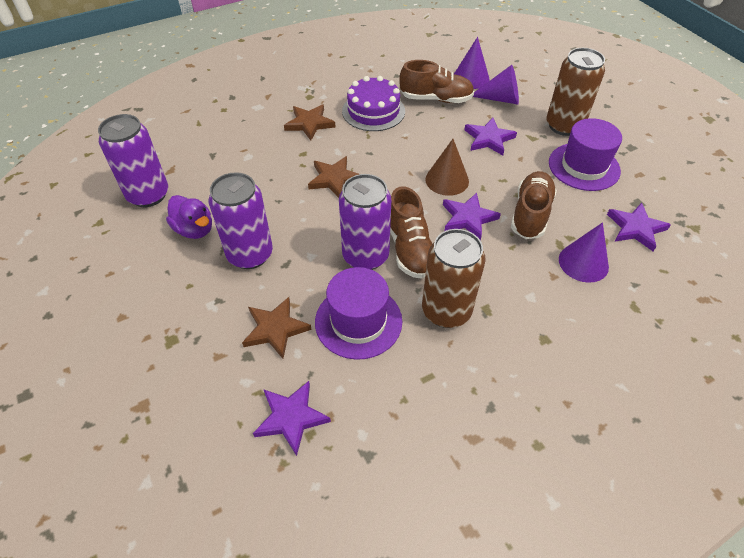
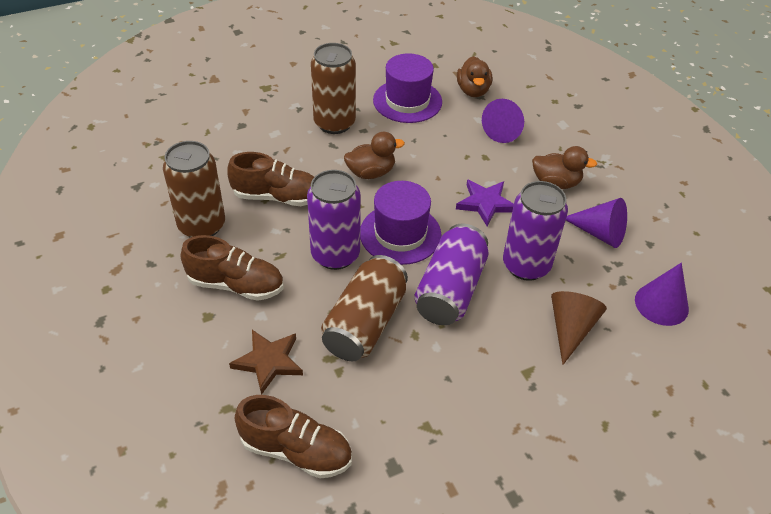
brown can: [422,229,486,328] [546,48,605,136] = 2 -> [163,141,225,238] [311,43,356,134] [321,255,408,361] = 3
brown duck: none = 0 -> [344,132,405,179] [457,56,492,97] [532,146,597,189] = 3
brown star: [242,297,312,358] [284,104,335,141] [308,156,359,198] = 3 -> [229,330,303,395] = 1
purple cake: [342,76,405,131] = 1 -> none = 0
purple duck: [166,195,212,239] = 1 -> none = 0
purple star: [253,381,331,456] [443,193,501,241] [464,118,517,155] [607,203,671,251] = 4 -> [456,180,514,226] = 1

